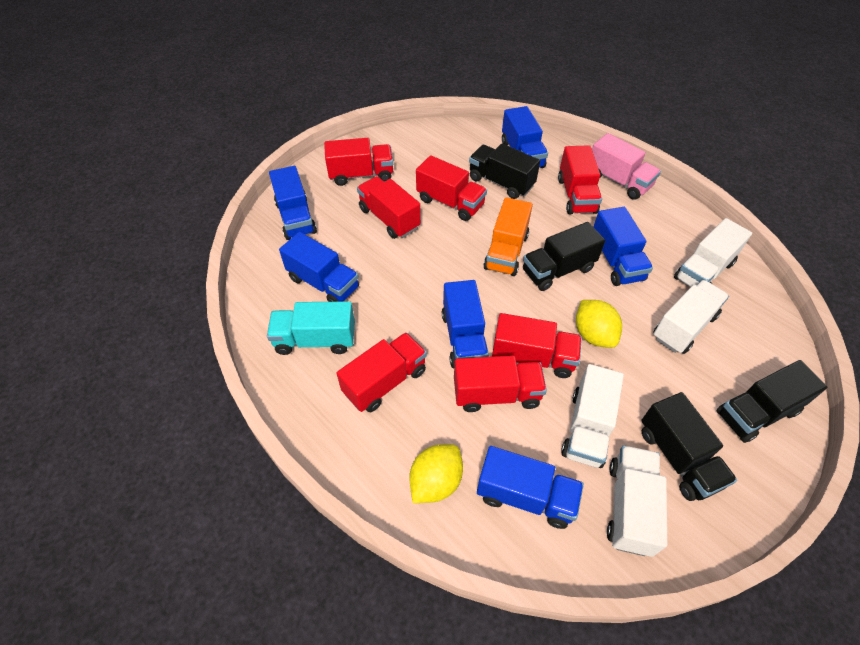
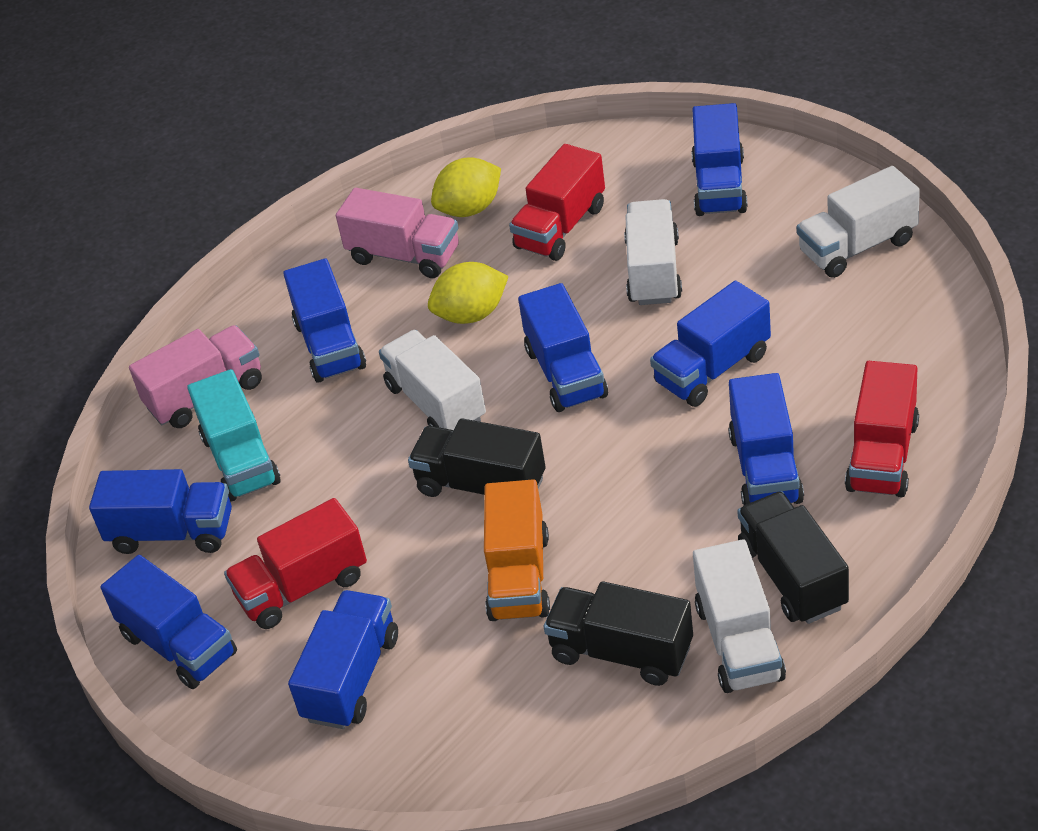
black truck: [469,144,540,199] [523,222,605,291] [641,392,737,501] [716,360,827,443] = 4 -> [408,418,546,497] [544,581,693,686] [737,491,849,624] = 3
blue truck: [269,166,317,240] [279,232,359,302] [442,280,489,368] [477,446,584,529] [502,106,548,168] [594,207,653,286] = 6 -> [89,469,232,554] [100,555,237,689] [283,258,366,383] [288,590,398,729] [518,283,608,412] [650,281,771,407] [691,103,748,216] [728,373,804,505] = 8
pink truck: [592,133,661,200] = 1 -> [129,325,262,428] [336,188,459,278] = 2
red truck: [324,138,393,186] [336,332,427,412] [357,176,421,239] [416,155,487,221] [454,355,547,412] [492,313,582,378] [558,145,602,215] = 7 -> [224,498,367,629] [509,144,605,261] [845,361,919,498] = 3

